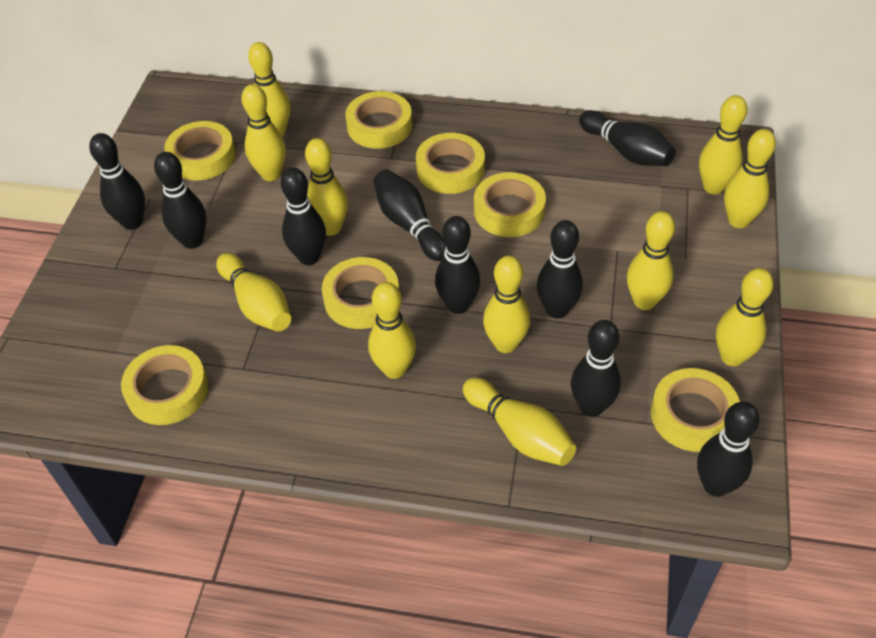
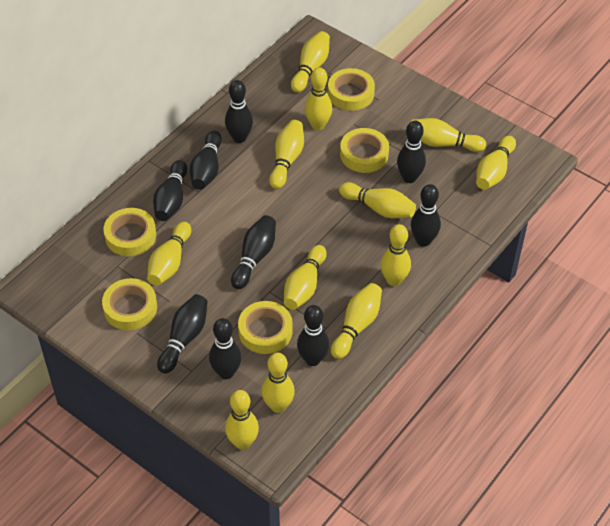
yellow bowling pin: [216,253,291,332] [241,84,286,181] [248,42,290,136] [305,138,348,236] [368,282,416,379] [463,377,576,466] [483,256,530,353] [627,211,675,310] [699,95,747,195] [716,268,774,366] [724,129,776,228] = 11 -> [147,222,191,286] [225,390,259,450] [262,353,295,413] [269,120,304,189] [284,245,327,310] [291,31,330,92] [305,67,332,130] [331,283,382,359] [339,182,416,218] [380,224,411,286] [411,118,486,152] [476,136,516,190] = 12
yellow tape: [121,345,208,425] [164,121,236,180] [322,257,399,329] [345,91,412,149] [416,133,485,194] [474,172,546,237] [651,368,740,452] = 7 -> [102,278,157,330] [104,208,156,256] [238,301,293,354] [328,68,375,111] [340,128,389,173] = 5

